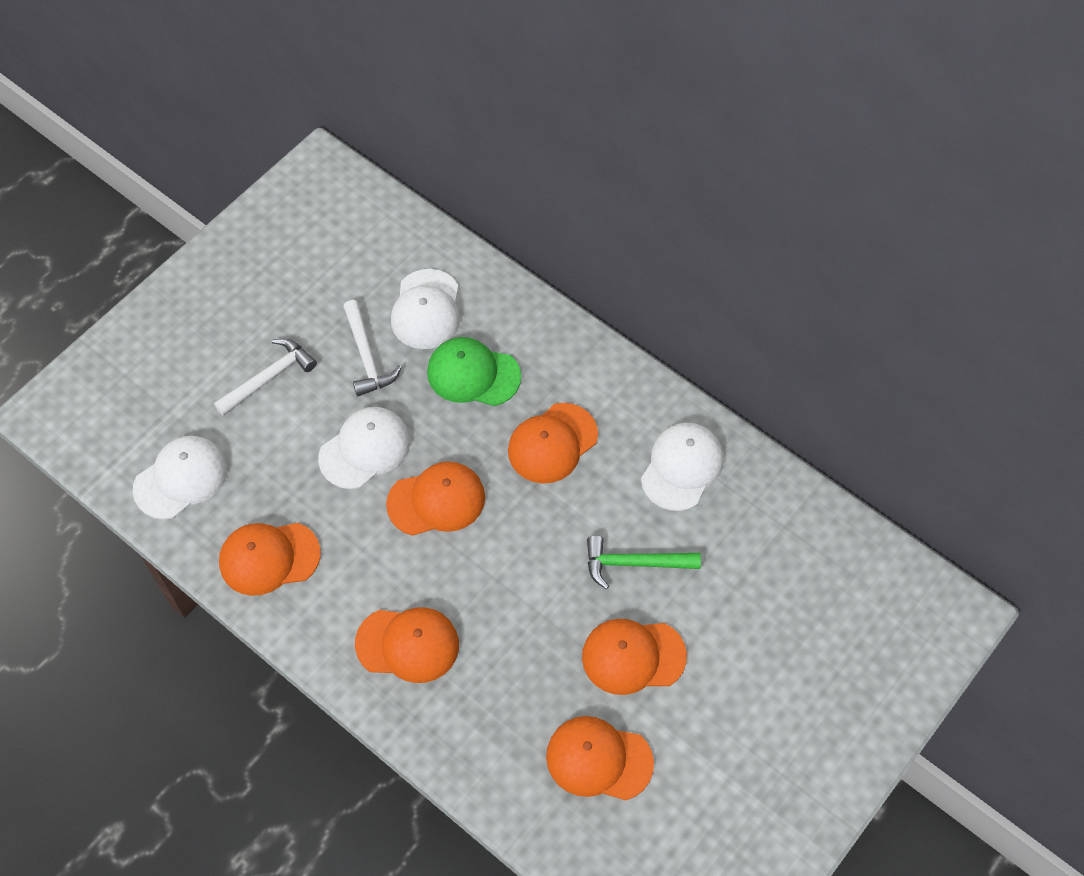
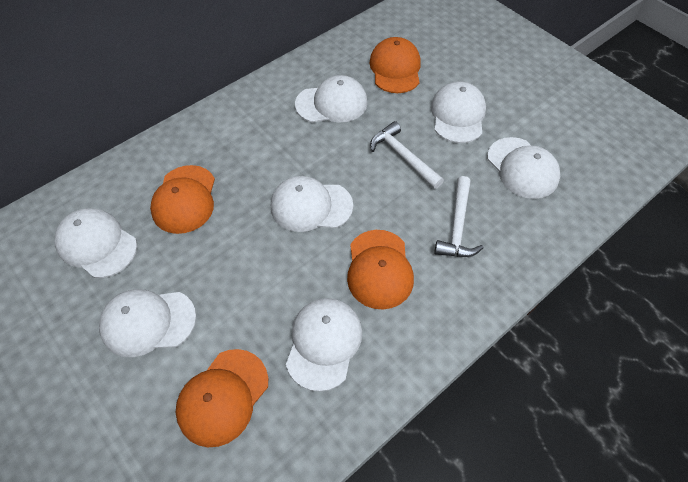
green cap: [427,337,521,406] = 1 -> none = 0
green hammer: [587,536,701,589] = 1 -> none = 0
orange cap: [219,523,321,596] [355,607,459,683] [386,462,485,536] [508,403,598,484] [546,716,654,800] [582,619,687,695] = 6 -> [150,165,215,234] [176,349,268,447] [347,230,414,309] [369,37,421,93] = 4
white cap: [133,436,228,520] [318,407,410,489] [391,269,460,349] [641,422,724,511] = 4 -> [55,208,137,278] [99,289,196,357] [271,176,353,232] [286,298,362,392] [295,75,368,123] [431,82,486,143] [487,137,560,199] = 7

